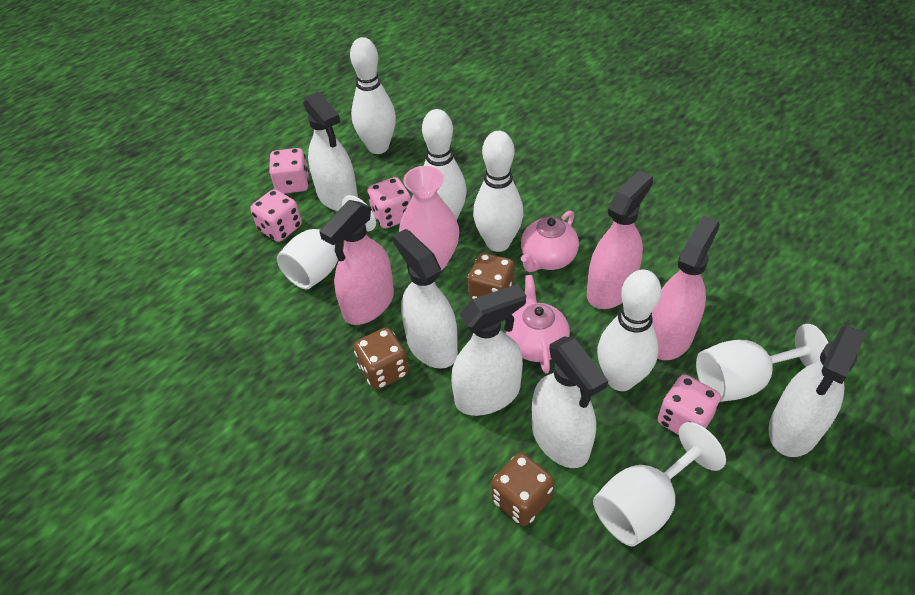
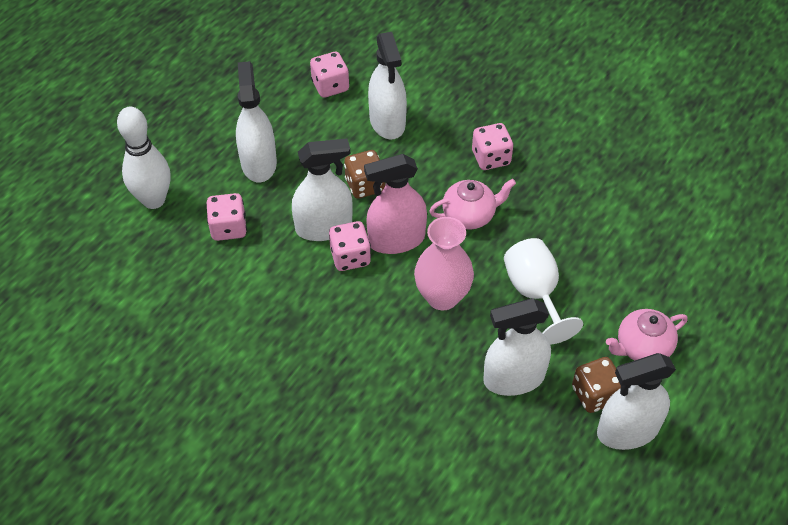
brown dice: [354,327,409,390] [468,253,515,300] [491,453,554,526] = 3 -> [344,150,386,199] [572,357,621,413] = 2
pink spray bottle: [319,200,394,325] [587,170,653,309] [652,215,720,360] = 3 -> [364,154,427,254] = 1
white bowling pin: [350,37,396,154] [422,109,467,220] [473,131,523,252] [597,269,661,391] = 4 -> [117,107,171,209] = 1
white goblet: [277,195,376,290] [593,422,726,546] [696,324,828,402] = 3 -> [504,238,583,344] = 1

